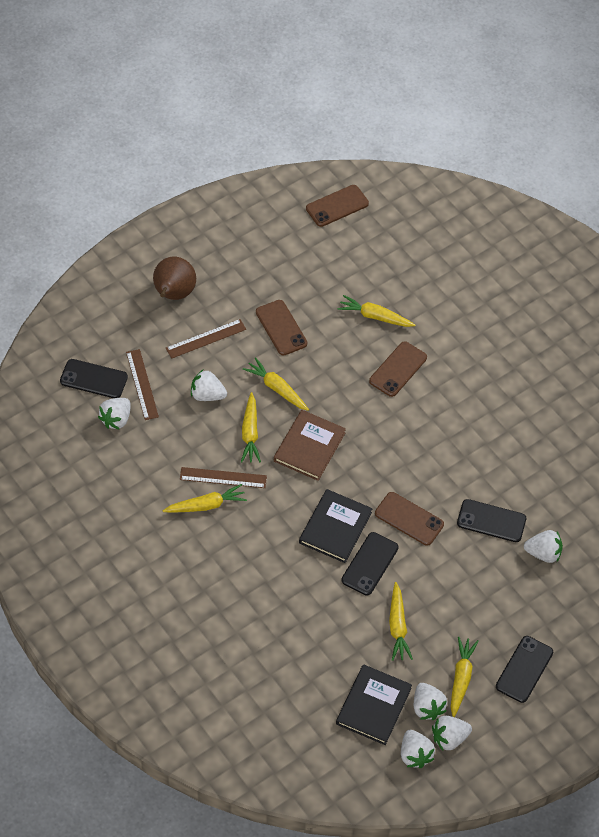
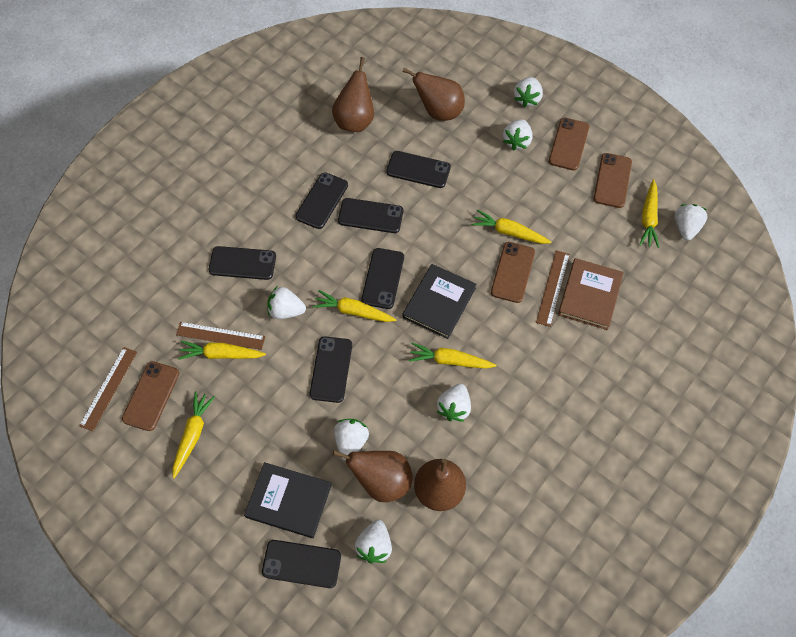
black phone: [60,359,128,398] [342,532,399,595] [457,499,526,542] [496,636,553,703] = 4 -> [209,246,276,280] [262,540,341,588] [295,172,348,229] [310,336,352,403] [338,198,403,233] [361,248,404,309] [386,151,451,188] = 7
brown pear: [153,257,196,300] = 1 -> [332,57,374,132] [333,450,412,502] [403,68,465,121] [414,459,466,511] = 4
white strawberry: [98,398,131,430] [191,370,227,401] [401,730,435,768] [414,683,447,720] [432,716,472,750] [524,530,563,563] = 6 -> [267,287,306,319] [334,419,369,460] [355,520,392,563] [437,384,471,421] [503,119,533,151] [514,77,543,108] [675,204,708,240] = 7

